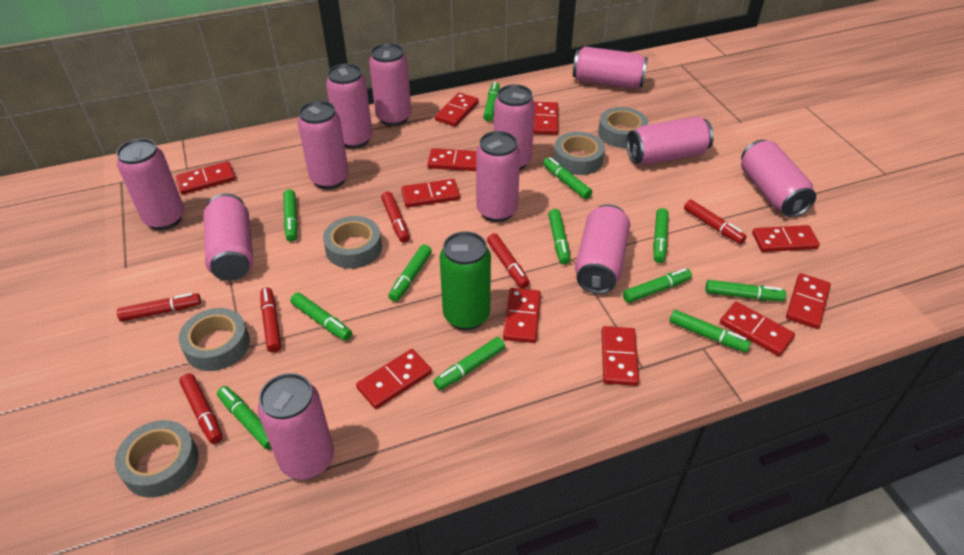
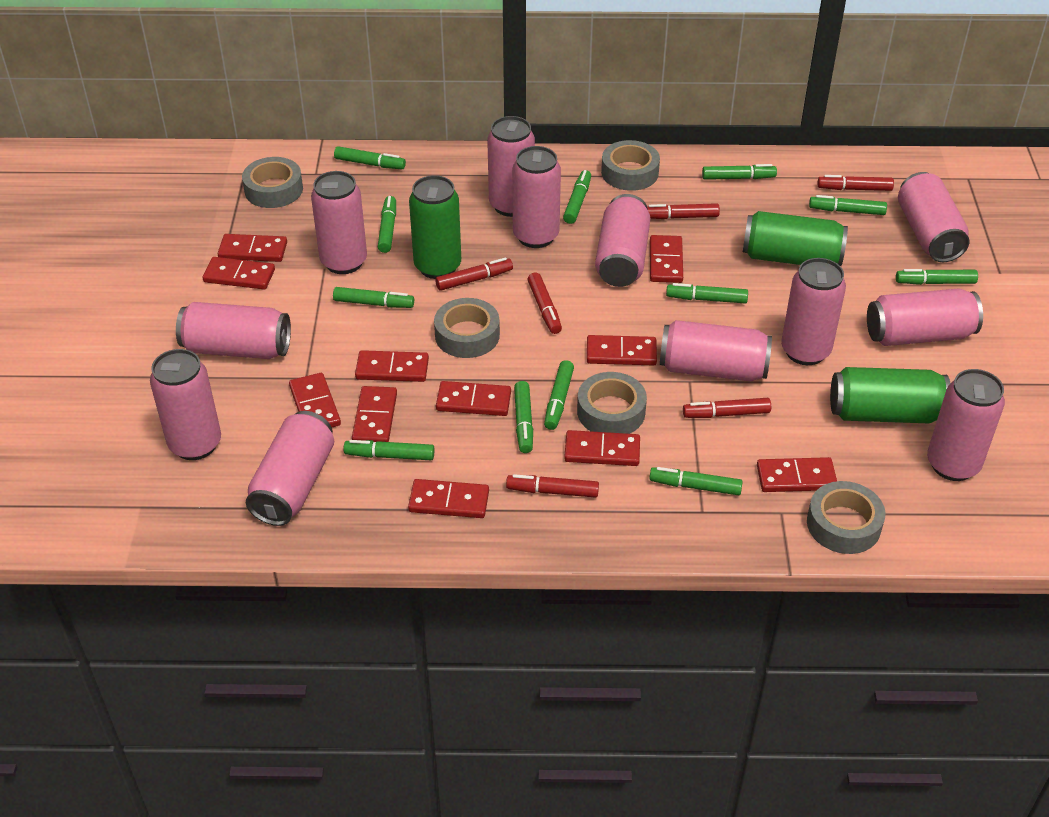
green can: [440,231,491,330] = 1 -> [409,175,461,279] [743,211,848,266] [830,367,950,423] = 3

